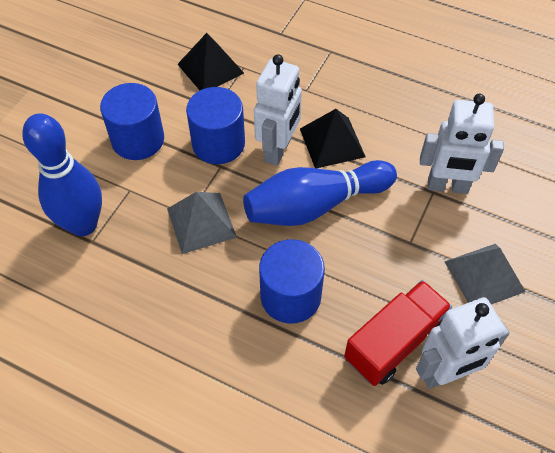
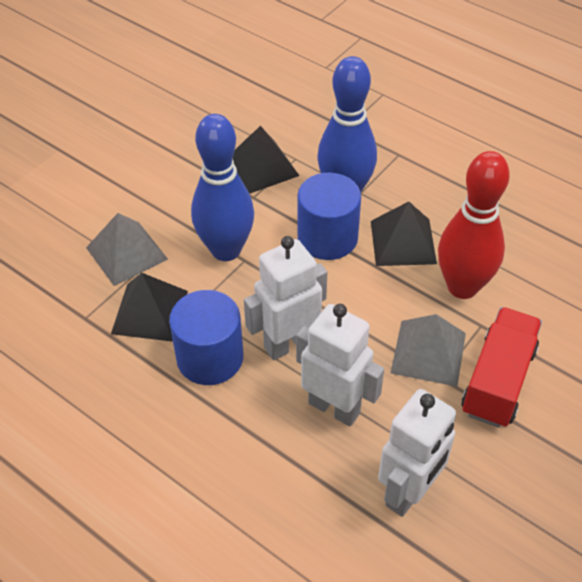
black pyramid: [178,33,244,90] [300,109,366,168] = 2 -> [111,273,188,342] [233,126,300,194] [371,201,437,266] = 3
blue cylinder: [100,83,164,160] [186,87,245,164] [259,239,325,324] = 3 -> [169,290,243,385] [297,173,361,260] = 2
red bowling pin: none = 0 -> [438,151,510,299] = 1

